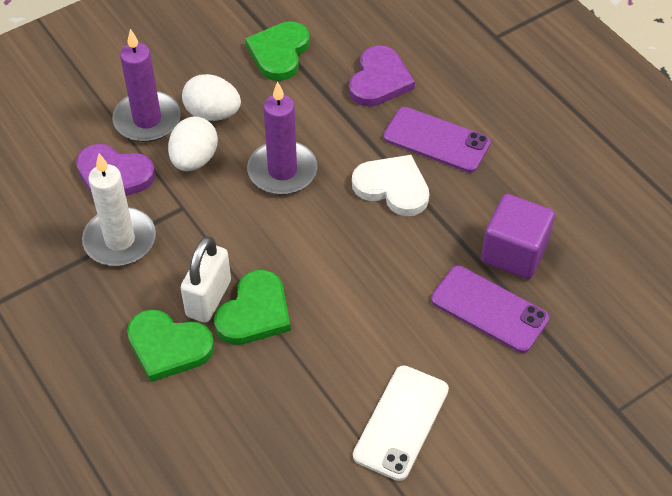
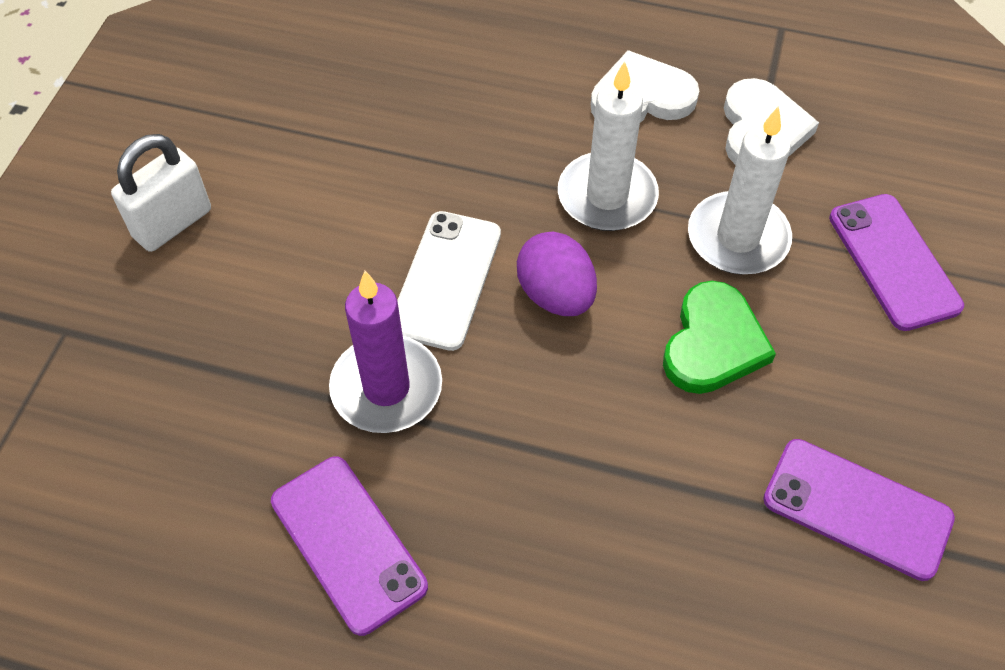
green heart: [127,309,214,382] [214,270,291,345] [245,21,310,81] = 3 -> [663,281,776,394] = 1
purple candle: [112,29,181,142] [247,81,318,195] = 2 -> [329,271,442,433] = 1
purple cube: [481,194,555,279] = 1 -> none = 0
purple egg: none = 0 -> [517,232,597,316] = 1
purple heart: [76,144,155,196] [349,46,415,107] = 2 -> none = 0
purple phone: [383,107,491,173] [431,266,549,353] = 2 -> [271,457,428,636] [763,439,955,581] [829,194,964,331] = 3
white candle: [82,154,156,266] = 1 -> [558,61,659,231] [688,106,792,275] = 2
white egg: [168,116,218,171] [182,74,241,121] = 2 -> none = 0
white heart: [352,155,429,216] = 1 -> [591,50,699,123] [724,78,819,165] = 2

